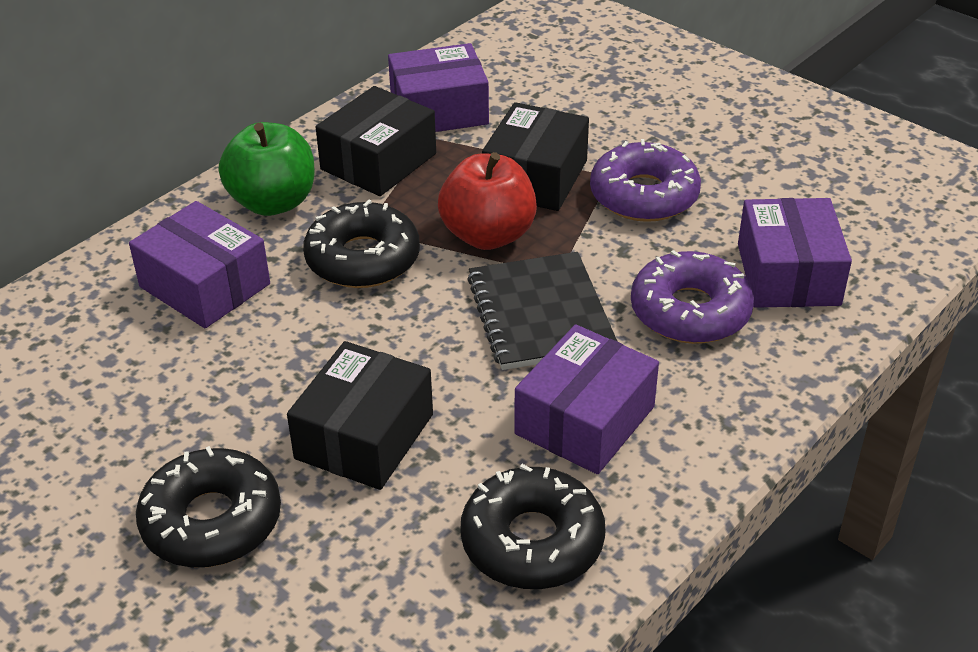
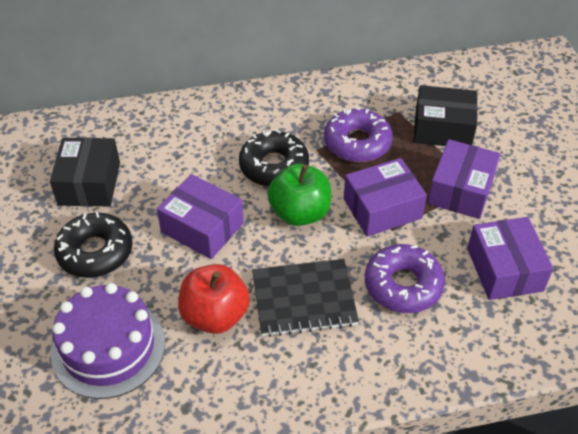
black box: [287,341,433,490] [316,86,436,196] [482,102,589,211] = 3 -> [50,137,120,206] [414,85,478,146] = 2
black donut: [136,446,281,567] [303,199,420,288] [460,464,606,589] = 3 -> [54,212,132,278] [239,129,309,187] = 2
purple cake: none = 0 -> [51,283,165,399] = 1

